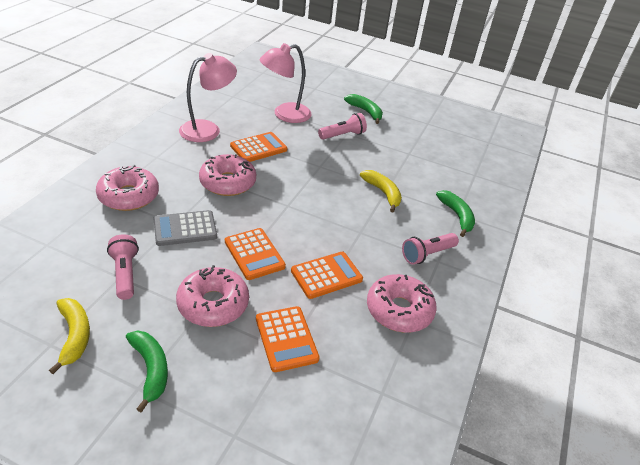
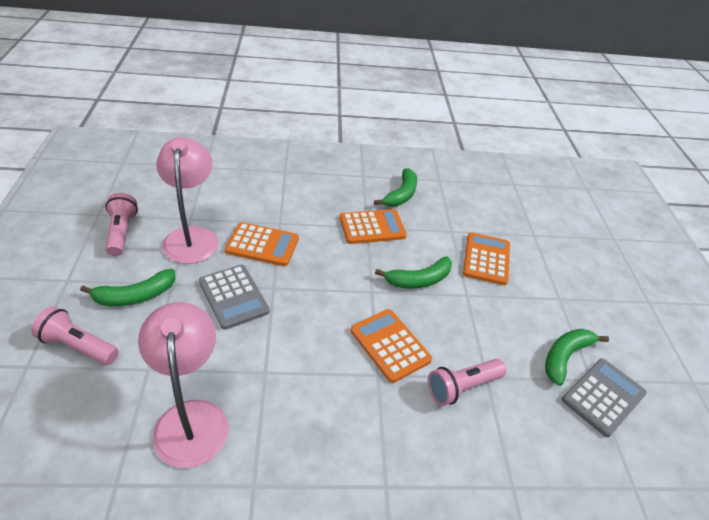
green banana: [126,330,168,412] [344,94,383,124] [436,190,475,237] = 3 -> [80,269,175,306] [374,168,417,207] [375,257,452,289] [545,329,609,386] = 4
grey calculator: [153,210,217,246] = 1 -> [199,265,269,330] [562,358,647,437] = 2
pink donut: [96,165,159,211] [176,265,249,327] [199,154,256,196] [367,274,437,333] = 4 -> none = 0
yellow banana: [49,298,90,374] [360,170,402,212] = 2 -> none = 0

